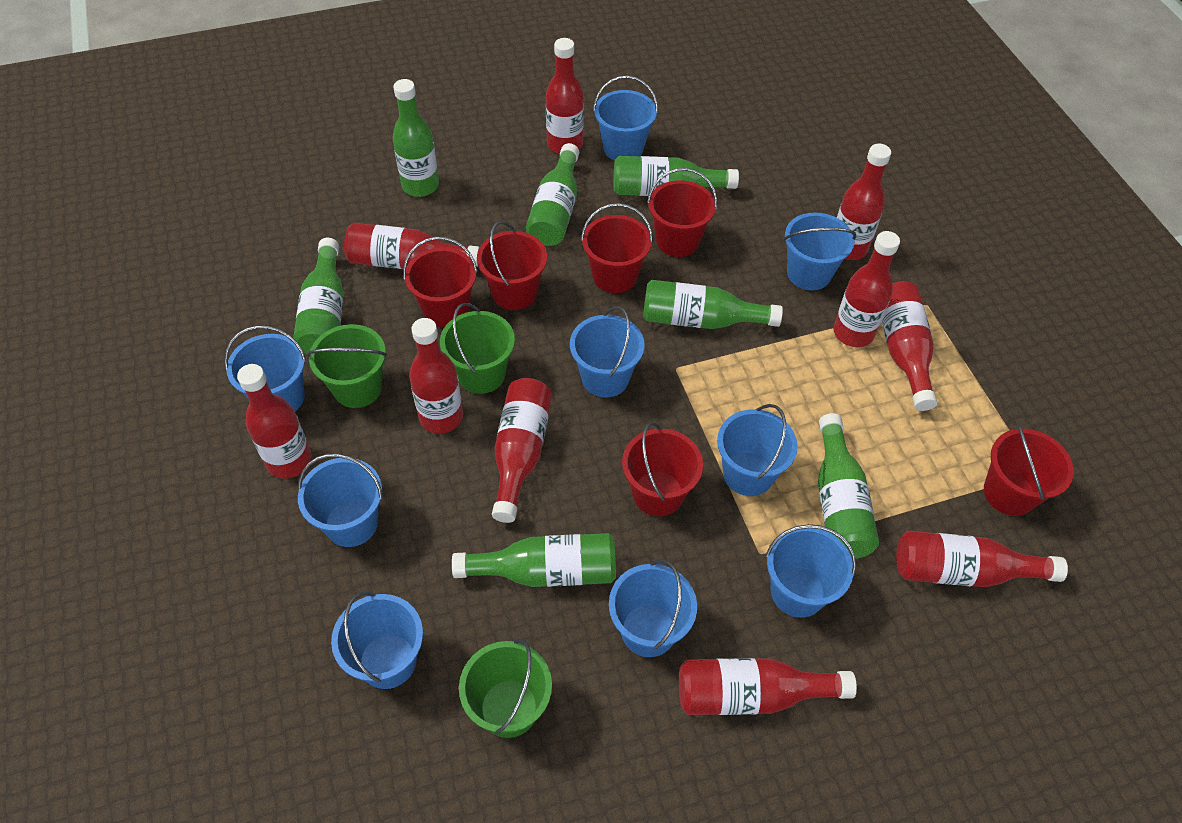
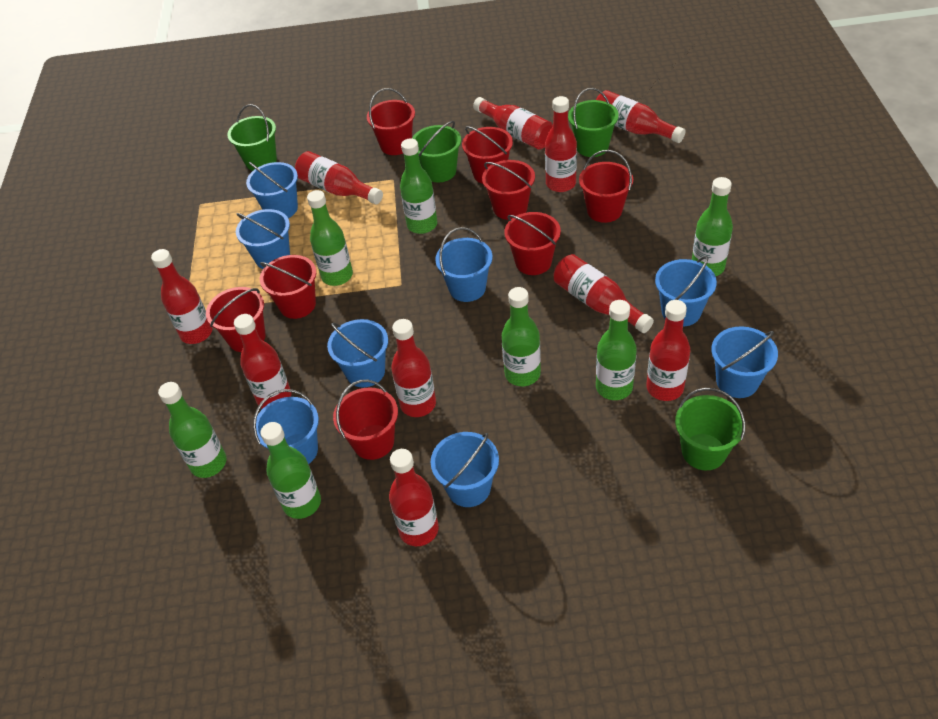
blue bucket: [224,325,306,411] [298,454,383,547] [331,591,423,689] [570,306,644,398] [593,76,658,161] [609,559,697,657] [717,404,798,496] [766,524,856,618] [784,212,856,290] = 9 -> [236,209,290,269] [246,162,298,218] [253,389,319,464] [327,319,388,388] [431,432,499,507] [435,227,492,302] [655,256,717,326] [711,326,778,398] = 8
green bucket: [307,324,387,408] [440,303,515,394] [459,639,552,738] = 3 -> [227,104,277,171] [412,121,461,183] [568,88,619,157] [675,388,745,470] = 4
red bucket: [403,237,478,328] [477,221,547,310] [581,203,653,293] [622,422,703,516] [647,168,717,257] [984,423,1074,516] = 6 -> [206,287,266,352] [260,255,316,319] [333,380,398,460] [367,88,415,155] [462,126,513,184] [482,160,535,220] [504,212,561,275] [579,150,633,223] = 8

